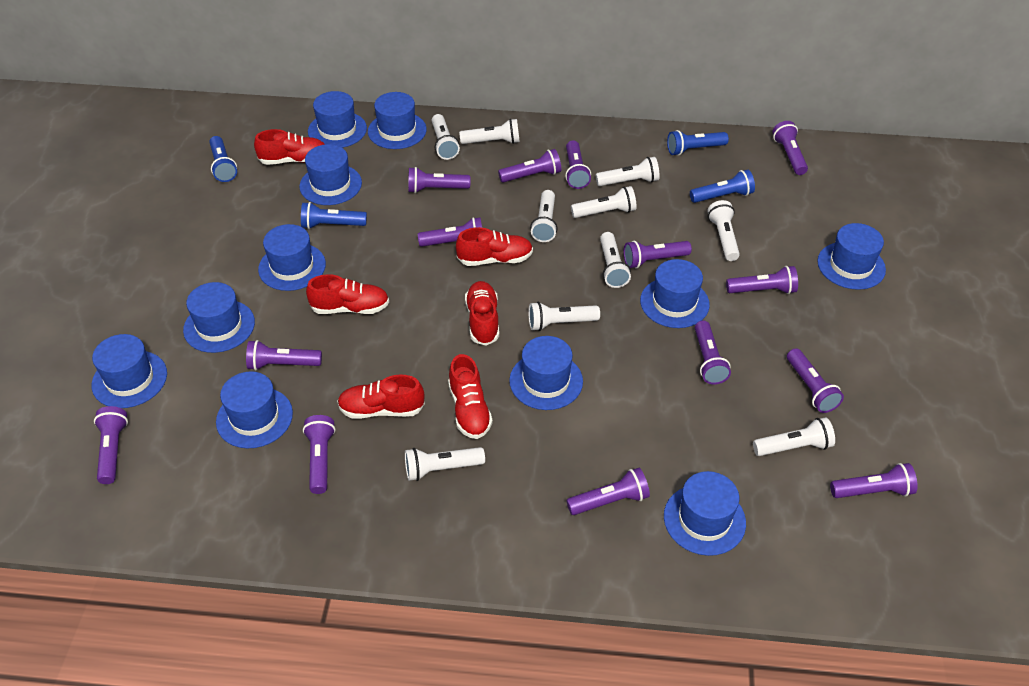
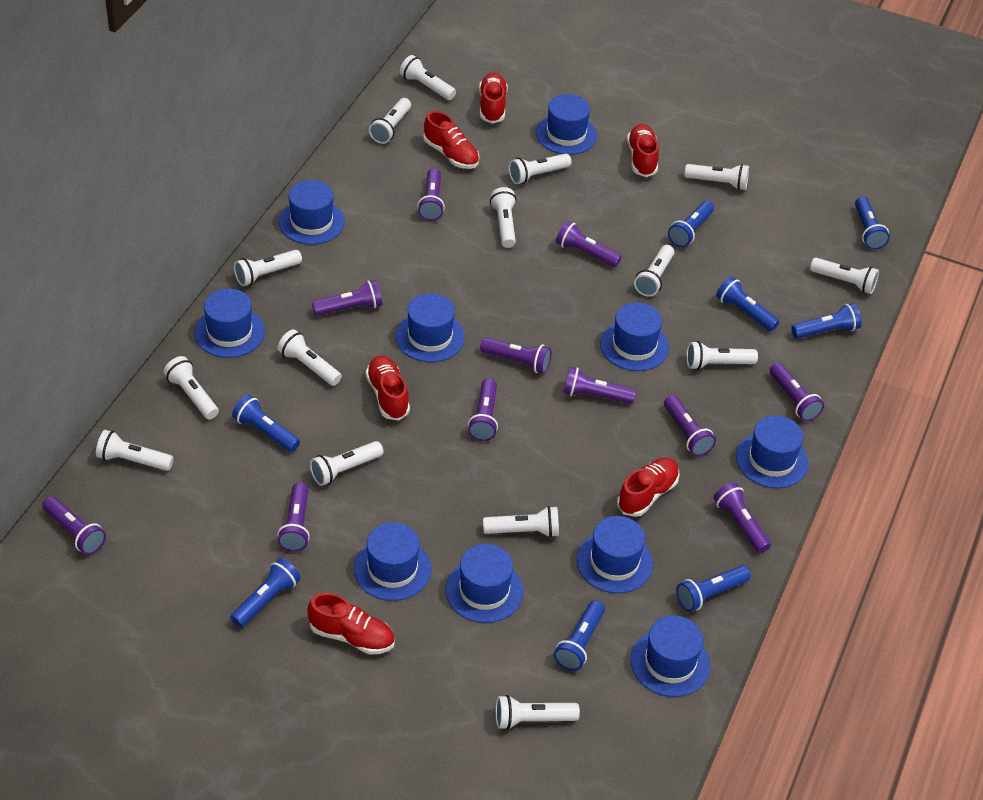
blue flashlight: [209,136,237,182] [301,202,367,229] [667,130,729,156] [690,170,755,203] = 4 -> [230,558,300,627] [232,395,300,452] [554,600,605,671] [668,201,714,247] [676,565,751,612] [716,276,779,331] [791,303,862,339] [855,196,890,250] = 8
blue hat: [92,334,167,408] [183,282,255,353] [216,371,293,448] [258,224,326,291] [299,144,362,205] [308,91,367,148] [368,92,427,149] [509,336,583,410] [640,259,710,328] [664,471,746,556] [817,223,886,290] = 11 -> [195,289,265,358] [279,180,345,245] [354,522,432,601] [395,293,465,362] [445,544,524,623] [536,94,597,155] [576,516,653,593] [600,303,669,371] [630,615,711,697] [736,415,809,488] = 10
purple flashlight: [94,406,128,484] [246,340,322,370] [303,415,336,494] [408,167,471,193] [418,217,482,247] [498,149,561,183] [565,140,591,189] [566,468,650,515] [624,241,692,268] [695,320,731,385] [726,266,798,294] [772,121,808,175] [787,348,844,413] [830,463,918,498] = 14 -> [42,496,106,555] [277,482,310,552] [312,280,382,316] [417,168,445,221] [468,378,498,441] [480,338,552,374] [556,221,622,267] [563,367,636,404] [664,395,716,456] [713,482,771,553] [770,363,824,421] = 11
white flashlight: [405,447,485,481] [432,114,460,160] [459,119,520,144] [528,302,600,331] [530,190,558,242] [571,186,637,218] [596,157,660,186] [600,232,631,288] [707,200,740,261] [753,417,835,456] = 10 -> [96,430,173,471] [164,356,219,419] [234,250,302,286] [278,329,342,386] [310,441,383,486] [369,98,411,144] [400,55,456,100] [483,506,559,538] [490,187,517,248] [495,695,580,730] [509,154,571,184] [634,245,674,297] [685,164,749,190] [686,341,758,370] [810,258,879,294] = 15

